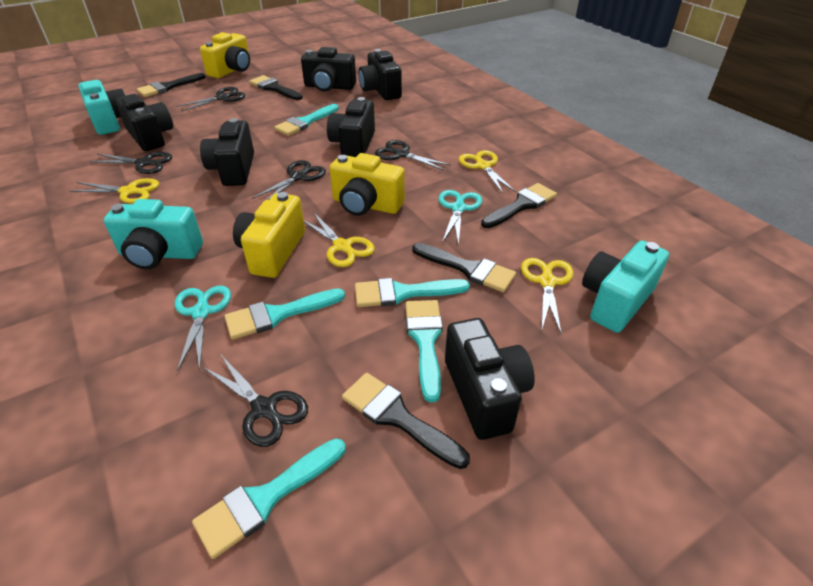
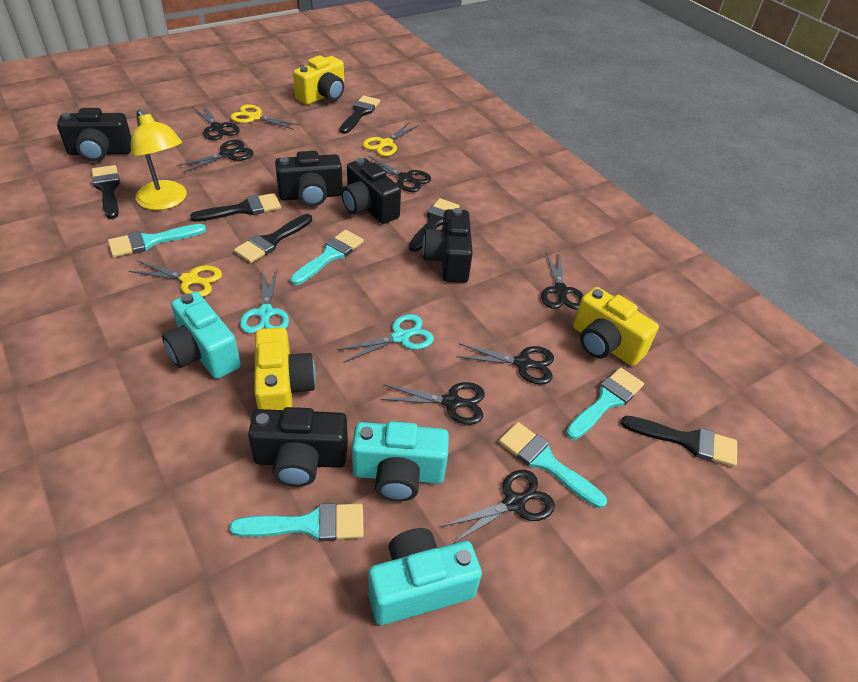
black brush: [137,73,206,97] [249,75,303,100] [342,373,470,469] [412,243,516,292] [481,183,557,228] = 5 -> [92,165,120,219] [190,193,281,222] [234,214,312,263] [340,95,380,134] [409,198,460,252] [621,416,737,467] = 6
black camera: [115,94,173,151] [200,118,254,186] [301,47,356,91] [327,97,375,157] [358,49,402,100] [445,318,535,440] = 6 -> [57,108,131,161] [248,407,348,487] [275,151,343,206] [341,158,401,224] [423,208,473,283] = 5
black scissors: [90,152,172,174] [177,87,245,112] [203,355,308,447] [251,160,326,200] [375,140,451,170] = 5 -> [177,140,253,173] [192,105,240,140] [369,156,431,192] [381,382,485,425] [441,470,555,544] [456,344,554,385] [541,252,584,310] = 7
yellow lamp: none = 0 -> [131,109,187,210] = 1
yellow scissors: [69,178,159,204] [304,212,375,267] [459,150,516,194] [521,258,574,333] = 4 -> [129,260,222,297] [230,104,300,130] [363,123,419,156] = 3

